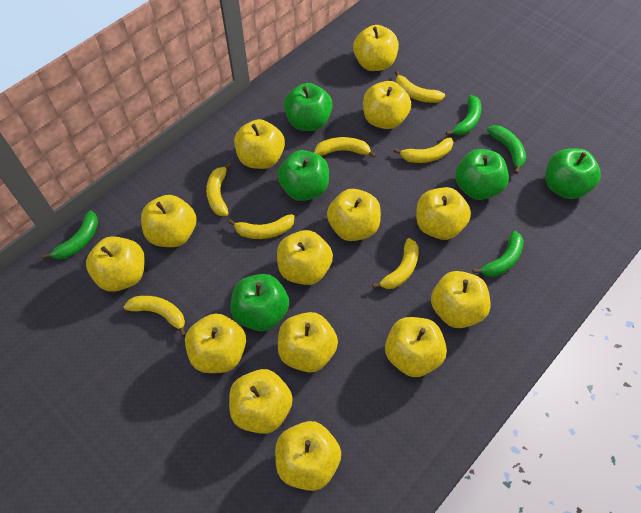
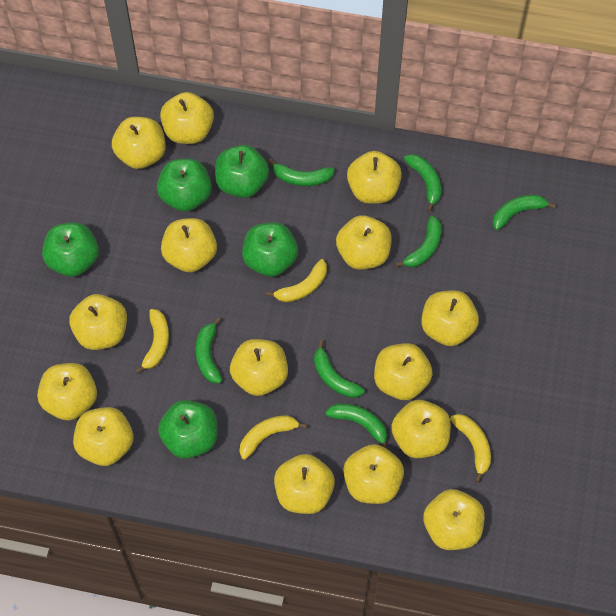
green banana: [42,210,98,259] [446,95,481,136] [473,231,524,277] [487,125,526,174] = 4 -> [196,317,222,383] [268,159,335,186] [314,340,365,398] [325,403,389,450] [395,216,442,268] [404,154,441,212] [493,195,556,230] = 7
yellow apple: [86,236,145,292] [141,195,196,247] [185,313,246,373] [229,369,293,434] [234,119,285,169] [275,421,341,491] [277,230,333,285] [278,312,338,373] [327,189,381,241] [353,25,399,71] [363,81,411,129] [385,317,447,377] [416,187,471,240] [431,271,490,328] = 14 -> [37,363,97,420] [70,294,127,350] [73,407,133,466] [112,117,166,169] [160,92,214,144] [161,218,217,272] [230,339,288,396] [274,454,335,514] [336,215,392,270] [343,444,404,504] [347,151,402,204] [374,343,433,400] [391,400,451,458] [421,290,479,346] [423,489,485,550] = 15
yellow banana: [124,296,186,337] [206,163,231,216] [228,214,294,239] [314,137,376,158] [372,238,419,289] [394,137,453,163] [395,70,445,103] = 7 -> [135,309,169,374] [239,415,307,460] [266,259,327,302] [450,414,491,483] = 4

